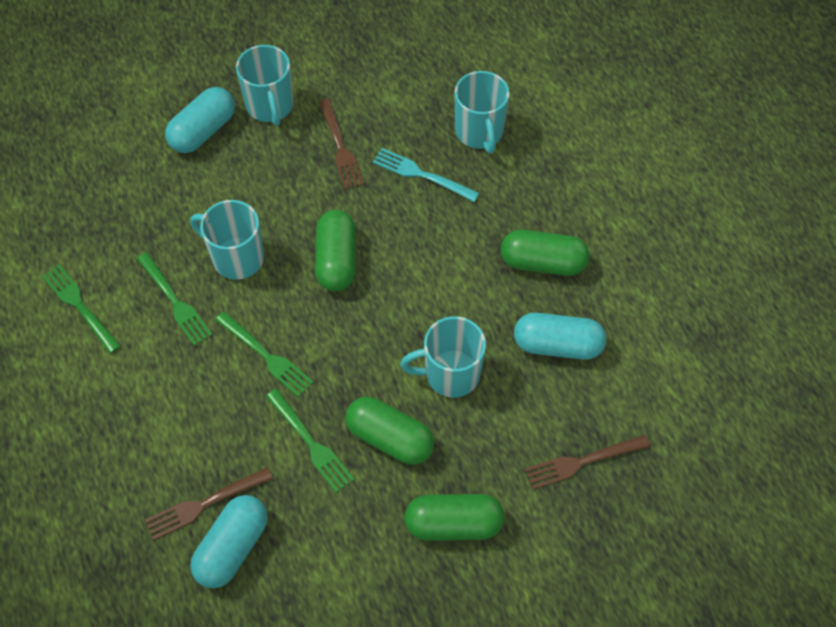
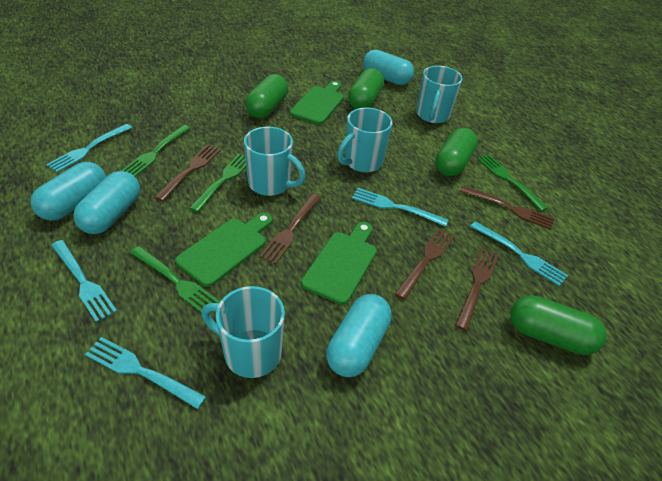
brown fork: [145,467,273,540] [319,99,364,189] [525,435,650,489] = 3 -> [154,144,221,201] [259,194,321,264] [395,228,455,300] [455,248,498,331] [460,185,555,230] = 5
green cutting board: none = 0 -> [175,213,272,287] [290,81,344,124] [301,222,377,305] = 3
turquoise capsule: [165,87,235,153] [190,495,268,588] [514,313,606,360] = 3 -> [31,162,106,221] [73,171,140,234] [326,294,392,377] [363,50,414,85] = 4
turquoise fork: [373,148,480,202] = 1 -> [46,124,132,173] [51,240,117,322] [85,337,206,409] [352,188,448,227] [470,221,568,286] = 5

